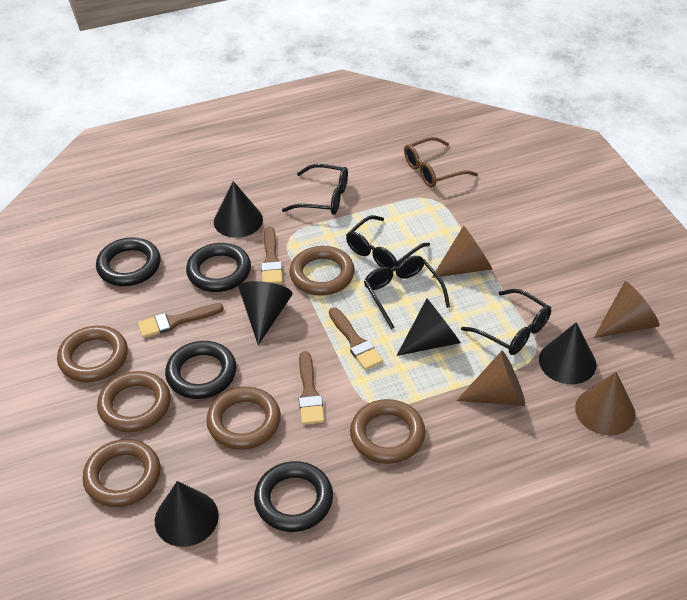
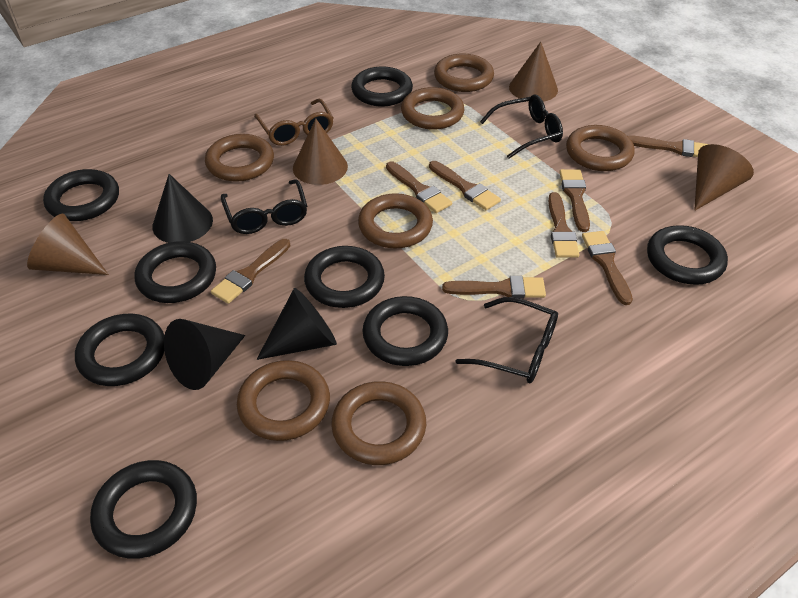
black cone: [155,481,219,547] [214,181,263,238] [238,281,293,345] [397,298,461,356] [539,322,597,384] = 5 -> [152,174,213,243] [164,319,245,390] [256,288,337,360] = 3
black glasses: [282,164,348,215] [346,215,430,271] [364,256,450,329] [461,289,551,355] = 4 -> [221,179,307,234] [456,297,558,383] [480,94,563,159] = 3
black ring: [96,237,161,286] [165,341,237,399] [186,243,251,292] [254,461,333,532] = 4 -> [43,169,119,221] [75,314,165,386] [90,460,197,559] [135,241,216,303] [304,246,385,308] [351,66,413,106] [363,296,448,366] [647,225,728,285] = 8
brown brush: [138,303,224,338] [261,227,283,284] [299,351,325,425] [329,307,383,370] = 4 -> [211,239,291,304] [386,161,452,213] [429,161,501,210] [442,276,546,299] [548,192,580,257] [560,169,590,232] [582,231,633,305] [628,135,709,157] = 8
brown ring: [57,325,128,382] [82,439,160,507] [97,371,171,432] [206,387,281,450] [289,246,355,296] [350,399,425,464] = 6 -> [205,134,274,182] [237,360,330,441] [331,381,426,465] [358,193,433,249] [401,87,465,130] [434,54,494,92] [566,125,635,171] = 7

